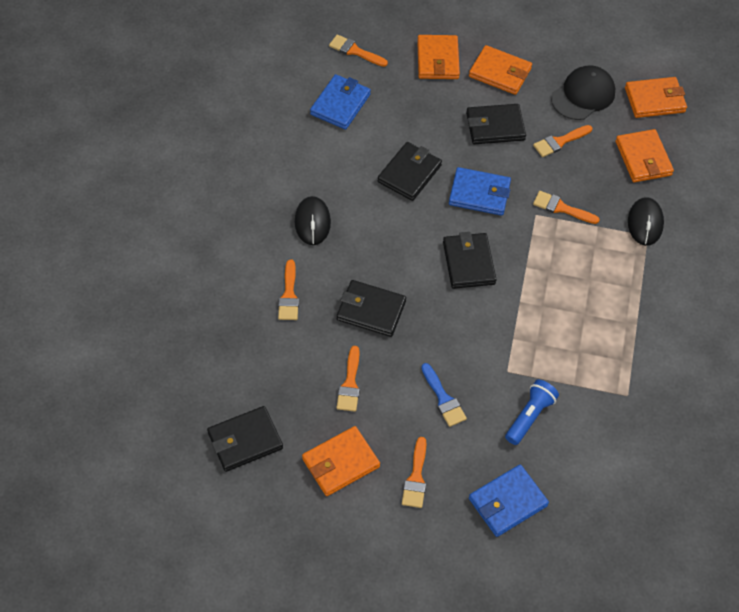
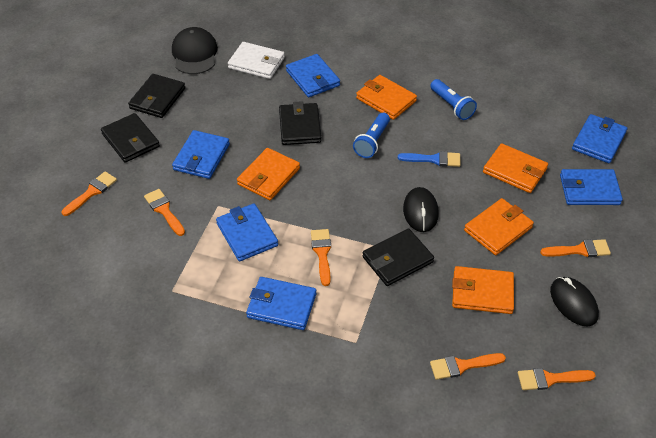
black wallet: [207,406,283,472] [337,280,406,337] [377,142,442,201] [443,232,497,289] [466,104,526,144] = 5 -> [101,113,160,163] [128,74,185,118] [279,101,321,145] [362,228,434,286] = 4
blue flashlight: [505,379,559,445] = 1 -> [353,113,390,158] [430,79,477,120] = 2
blue wallet: [310,74,371,130] [449,167,511,216] [469,464,549,537] = 3 -> [172,130,230,179] [216,203,278,261] [246,277,316,330] [286,54,340,97] [560,169,623,205] [572,114,627,163] = 6
white wallet: none = 0 -> [228,42,285,79] = 1

